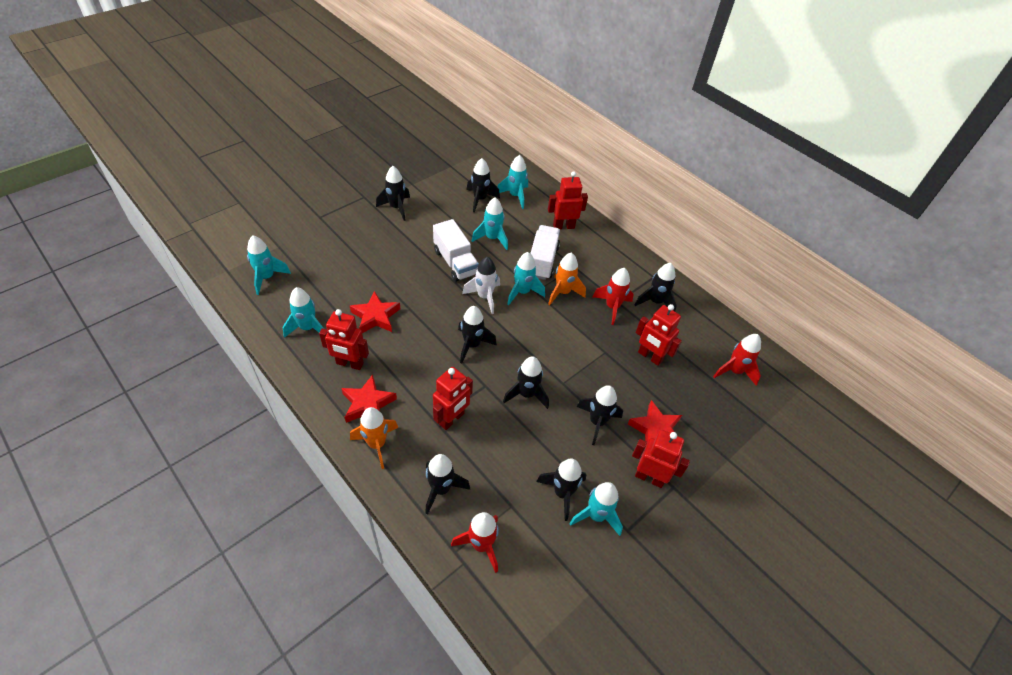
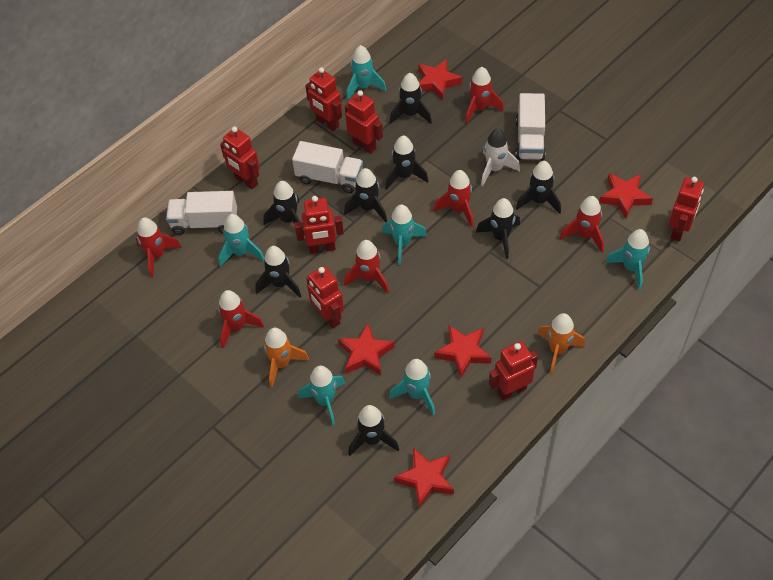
red robot: [319,309,369,370] [433,367,473,430] [548,171,588,230] [632,430,690,488] [635,304,682,366] = 5 -> [220,127,260,189] [294,196,344,254] [305,67,342,131] [306,266,344,329] [345,90,383,154] [489,341,538,401] [669,177,704,241] = 7
red rocket: [451,512,499,573] [593,268,634,325] [713,334,761,386] = 3 -> [136,218,182,278] [218,290,264,349] [344,240,389,294] [434,170,474,227] [465,67,504,123] [559,196,604,253] = 6
red star: [341,374,397,423] [350,291,400,333] [628,400,682,447] = 3 -> [338,323,395,375] [394,448,454,508] [418,59,462,100] [434,325,492,378] [599,173,653,219] = 5
white truck: [433,219,479,282] [530,225,560,280] = 2 -> [166,191,237,235] [292,141,363,193] [516,93,546,160] = 3

